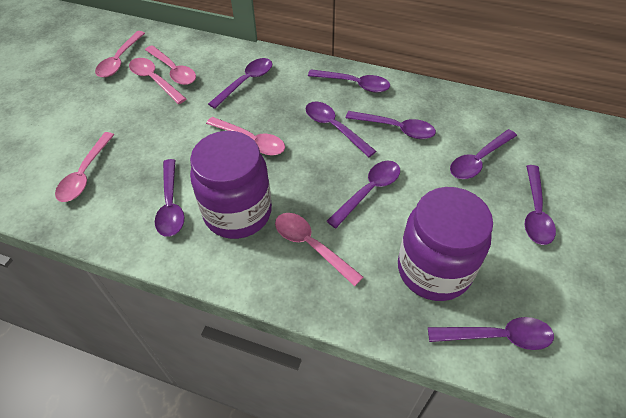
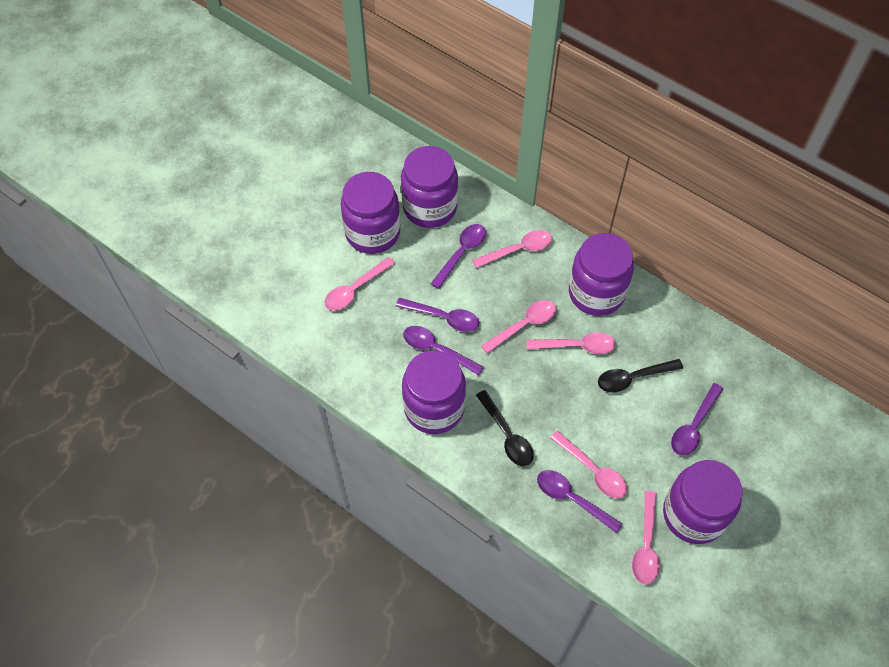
black spoon: none = 0 -> [476,390,534,466] [598,359,683,393] = 2
purple jar: [190,131,272,239] [398,187,493,301] = 2 -> [341,172,400,254] [401,146,458,228] [402,350,466,434] [569,233,634,316] [663,460,743,544] = 5
purple spoon: [155,159,185,237] [208,58,272,109] [305,102,376,157] [308,69,390,93] [327,161,400,228] [346,111,436,139] [428,317,554,350] [450,129,517,179] [525,165,556,245] = 9 -> [396,298,479,332] [403,326,484,376] [431,224,486,289] [537,470,622,533] [671,383,723,456] = 5

